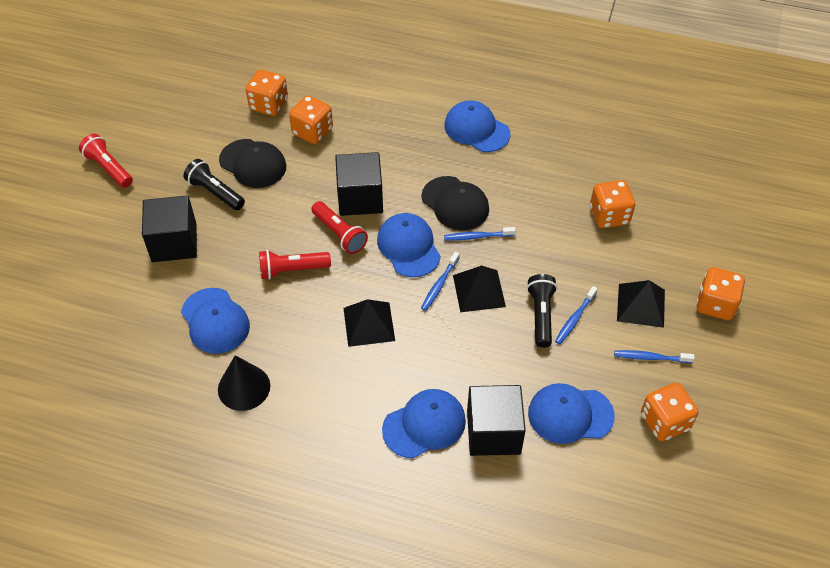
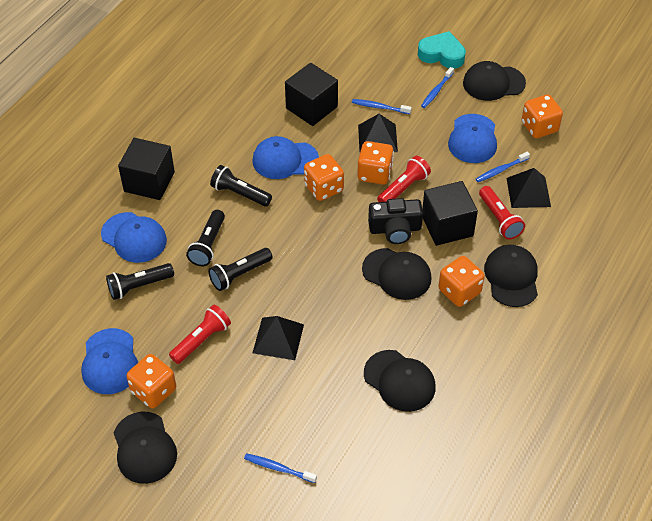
black camera: none = 0 -> [368,198,423,244] = 1
black cap: [219,139,286,188] [422,176,489,230] = 2 -> [114,412,177,484] [362,248,432,300] [364,350,436,412] [463,61,526,101] [484,245,538,307] = 5
black cone: [218,355,270,411] = 1 -> none = 0
black flashlight: [184,159,245,210] [527,274,557,348] = 2 -> [106,263,174,300] [186,210,225,266] [208,248,272,291] [210,165,272,206] = 4
blue cap: [181,288,250,354] [377,213,441,277] [382,389,466,459] [444,100,511,152] [528,383,615,444] = 5 -> [81,328,138,394] [101,212,167,263] [252,136,319,179] [448,114,497,163] = 4
turquoise heart: none = 0 -> [418,31,466,69] = 1

